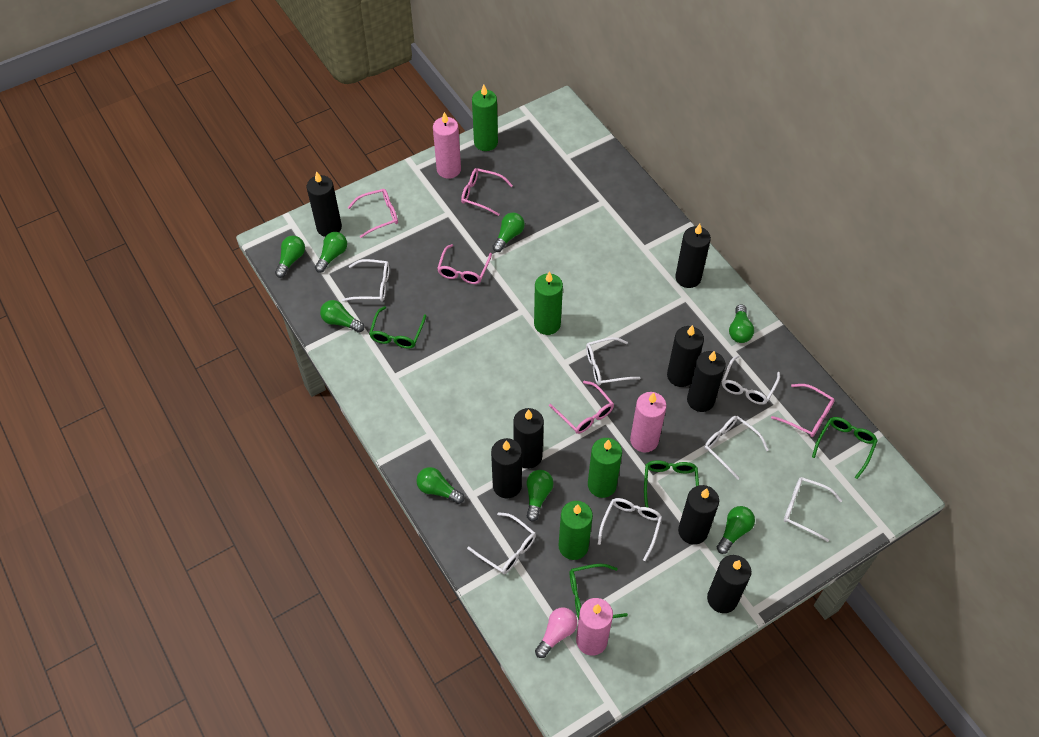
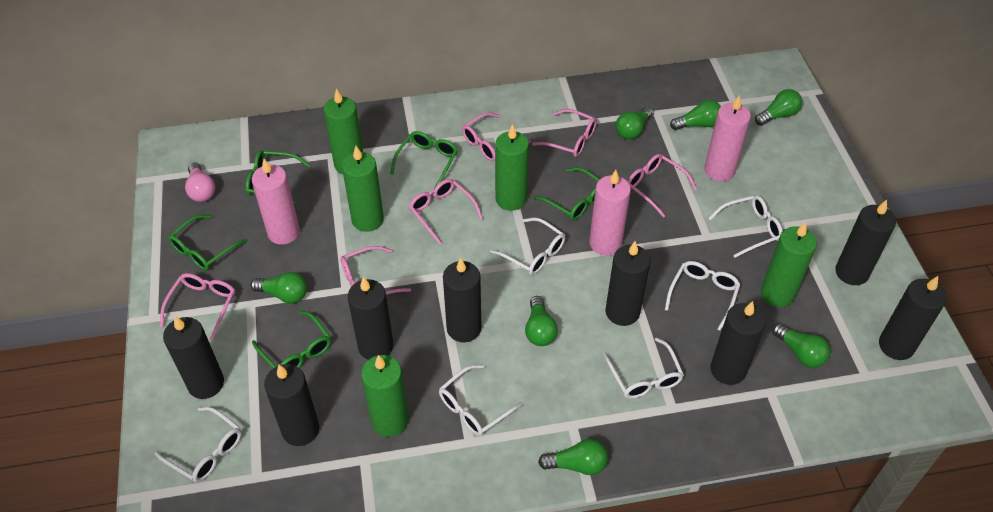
green candle: [472,85,498,151] [534,271,563,335] [559,501,593,560] [588,438,622,498] = 4 -> [323,89,363,174] [342,146,384,232] [361,355,409,437] [495,124,529,211] [761,222,817,307] = 5
green glasses: [369,306,426,349] [570,564,628,620] [644,460,699,508] [812,417,878,479] = 4 -> [168,215,248,270] [246,150,311,204] [252,311,331,368] [390,131,458,189] [534,167,600,220] = 5
green light bulb: [275,236,305,278] [315,232,347,273] [320,300,364,333] [416,467,464,504] [492,213,525,252] [526,470,554,522] [717,506,755,554] [729,304,754,343] = 8 -> [250,272,307,304] [525,296,558,346] [538,439,608,475] [616,107,654,139] [670,100,721,130] [755,89,802,126] [772,323,830,368] = 7
pink glasses: [348,189,398,238] [437,244,492,284] [461,168,513,216] [549,381,614,434] [771,384,835,437] = 5 -> [160,273,235,340] [340,246,411,295] [409,179,483,245] [462,113,531,161] [532,109,597,157] [627,154,697,218] = 6
white glasses: [342,259,389,302] [467,512,536,574] [586,337,640,385] [598,498,662,561] [704,416,769,480] [722,355,780,405] [784,477,842,542] = 7 -> [155,407,242,482] [439,364,524,436] [490,217,565,275] [603,338,684,399] [665,261,741,331] [709,195,783,258] = 6

